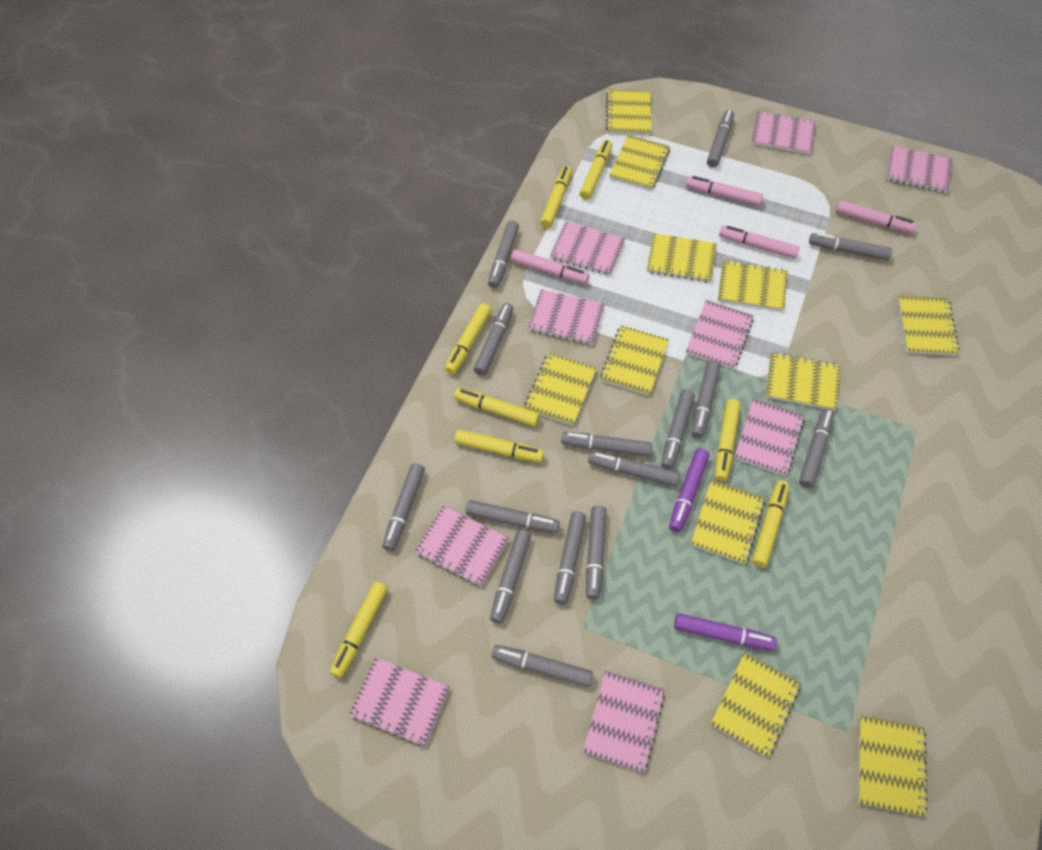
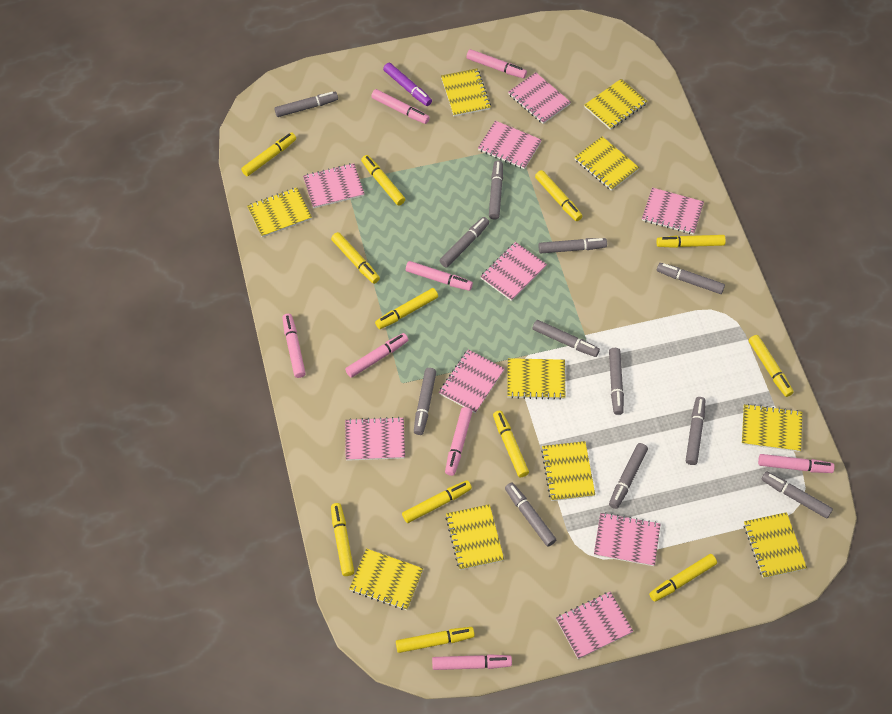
grey marker: [382,463,425,551] [466,500,560,533] [474,303,514,376] [488,221,519,288] [490,530,531,624] [492,645,593,687] [554,511,586,604] [561,432,652,457] [586,506,606,599] [588,451,680,486] [661,389,695,470] [691,360,721,438] [707,110,734,168] [799,408,834,488] [809,233,892,260] = 15 -> [274,92,338,117] [414,368,436,435] [440,217,489,268] [489,160,503,219] [505,482,556,547] [533,320,600,357] [539,238,607,253] [609,348,624,415] [609,443,648,509] [657,263,725,294] [686,397,705,465] [761,471,833,519] = 12
pink marker: [511,249,589,284] [686,176,763,206] [719,226,799,259] [836,200,917,234] = 4 -> [283,314,306,378] [345,333,408,378] [371,89,430,124] [406,261,473,291] [432,654,512,670] [445,407,472,476] [466,49,527,78] [758,454,835,473] = 8
purple marker: [669,448,709,532] [674,613,777,651] = 2 -> [383,63,432,106] = 1
yellow marker: [330,582,388,678] [445,303,491,374] [454,388,540,427] [455,429,544,462] [540,166,572,228] [579,140,612,200] [715,399,741,481] [752,481,789,568] = 8 -> [241,132,296,176] [331,232,380,284] [331,503,354,576] [361,155,405,206] [375,288,438,329] [396,627,475,653] [402,480,472,523] [493,410,529,477] [535,170,582,221] [649,554,717,602] [656,235,726,248] [749,335,793,397] = 12
yellow notebook: [524,353,597,426] [600,325,669,396] [606,90,651,135] [609,135,670,190] [647,233,717,283] [691,480,765,564] [710,652,801,757] [718,260,788,311] [765,352,840,411] [858,715,928,817] [898,296,960,356] = 11 -> [247,187,312,237] [349,548,423,610] [441,68,491,116] [446,504,504,570] [507,358,565,400] [541,441,595,501] [574,137,639,191] [584,79,648,130] [742,404,802,452] [744,512,807,578] = 10

